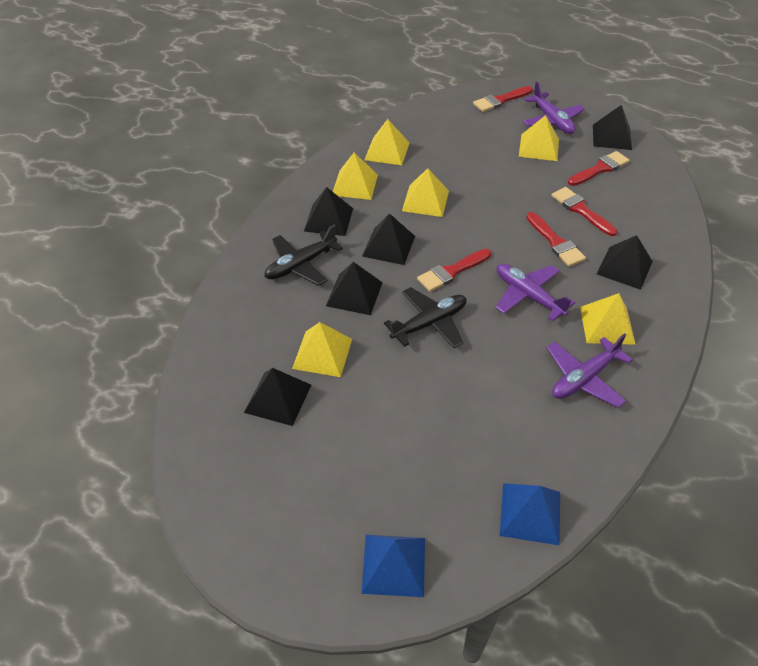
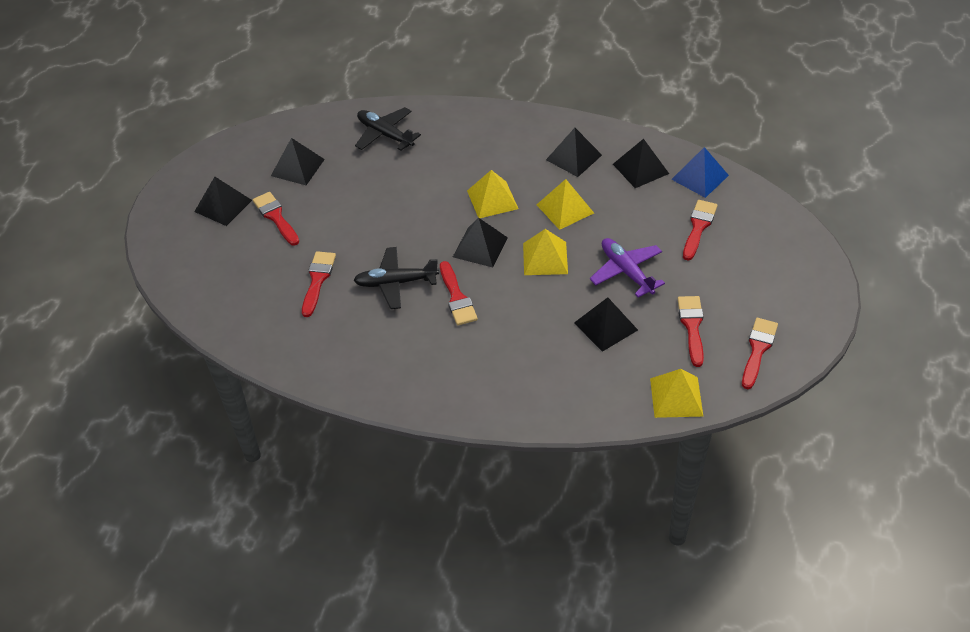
blue pyramid: [361,535,425,597] [500,483,560,546] = 2 -> [671,147,729,198] = 1
purple plane: [496,264,575,321] [523,82,585,134] [546,333,633,408] = 3 -> [590,238,665,297] = 1
red brush: [417,249,491,292] [473,86,533,112] [526,212,586,267] [551,187,617,236] [568,151,630,186] = 5 -> [253,192,299,246] [302,251,336,317] [440,261,478,325] [678,296,704,367] [683,200,718,260] [742,318,778,389] = 6
yellow pyramid: [292,322,352,377] [333,153,378,200] [365,119,409,165] [402,168,449,217] [519,115,559,161] [580,293,636,345] = 6 -> [467,170,518,218] [523,229,568,275] [536,179,594,230] [650,369,703,418] = 4

